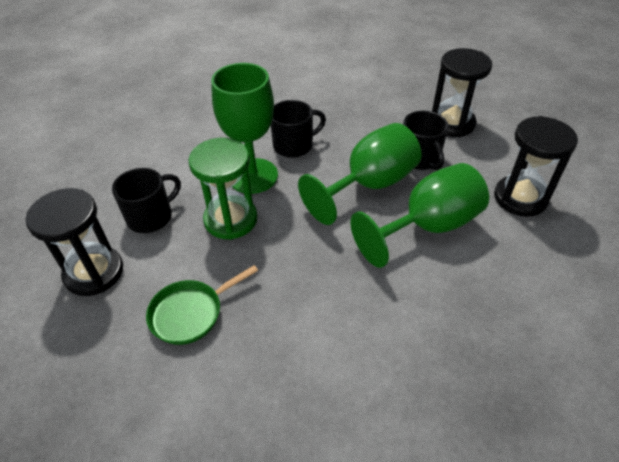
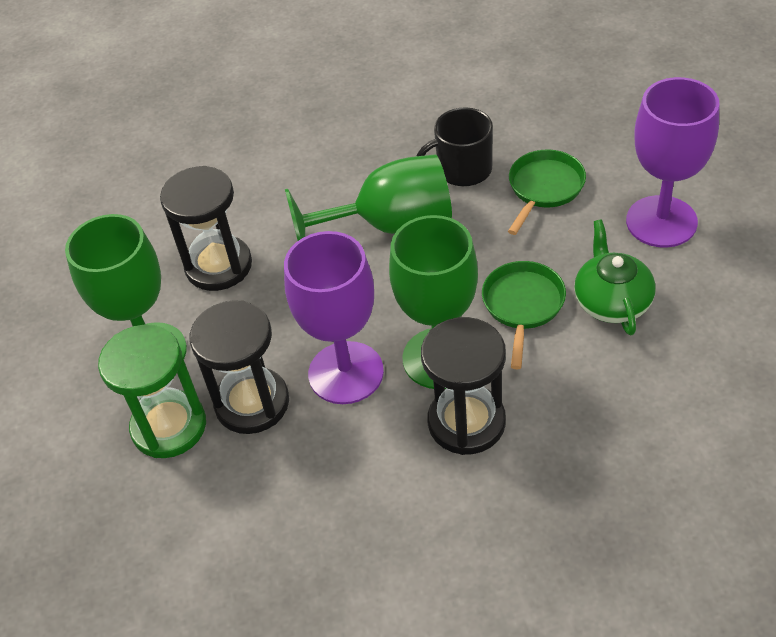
black mug: [112,168,181,233] [271,100,326,158] [403,111,448,170] = 3 -> [417,107,493,186] = 1
green pan: [146,265,258,345] = 1 -> [482,261,566,369] [508,149,586,235] = 2
green teapot: none = 0 -> [574,220,656,335] = 1
purple goblet: none = 0 -> [284,231,384,404] [626,77,720,248] = 2

